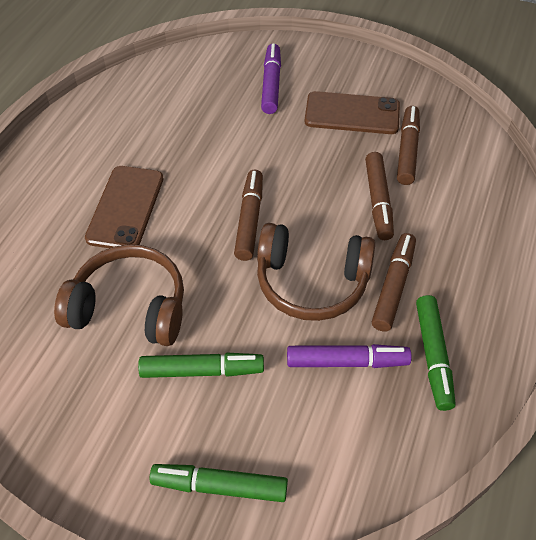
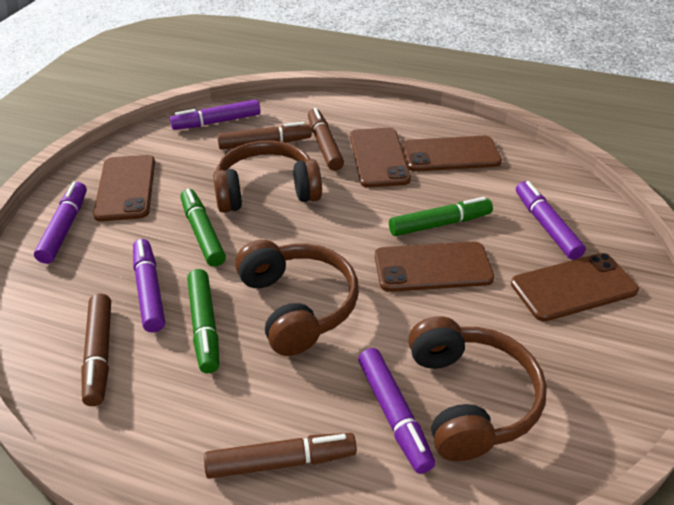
brown headphones: [54,244,184,346] [257,223,375,321] = 2 -> [213,140,322,213] [235,240,359,356] [408,316,547,461] = 3
brown phone: [85,166,163,248] [305,91,400,134] = 2 -> [93,155,155,222] [350,128,411,188] [375,242,494,292] [402,136,502,172] [511,253,639,321] = 5
purple marker: [261,43,281,114] [287,344,412,368] = 2 -> [34,182,87,264] [133,239,165,332] [170,99,260,130] [358,348,435,474] [516,181,586,260] = 5

